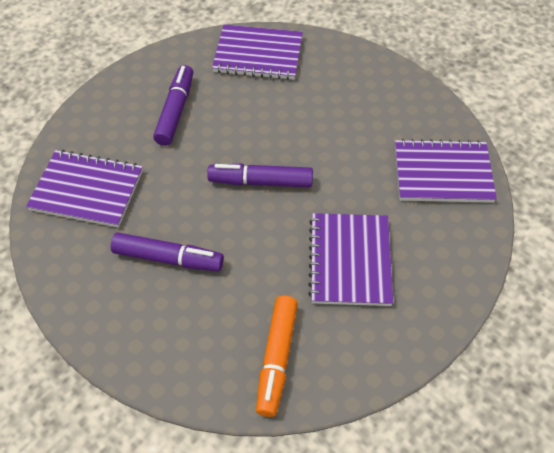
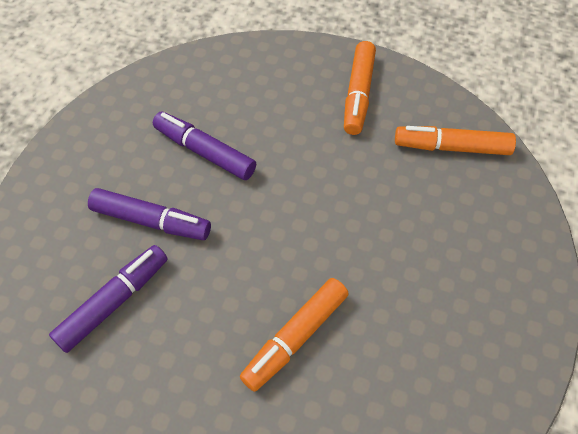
orange marker: [256,295,298,417] = 1 -> [240,278,349,392] [344,41,376,135] [395,126,516,155] = 3
purple notebook: [26,150,143,228] [212,25,303,80] [308,213,393,306] [395,139,497,203] = 4 -> none = 0

